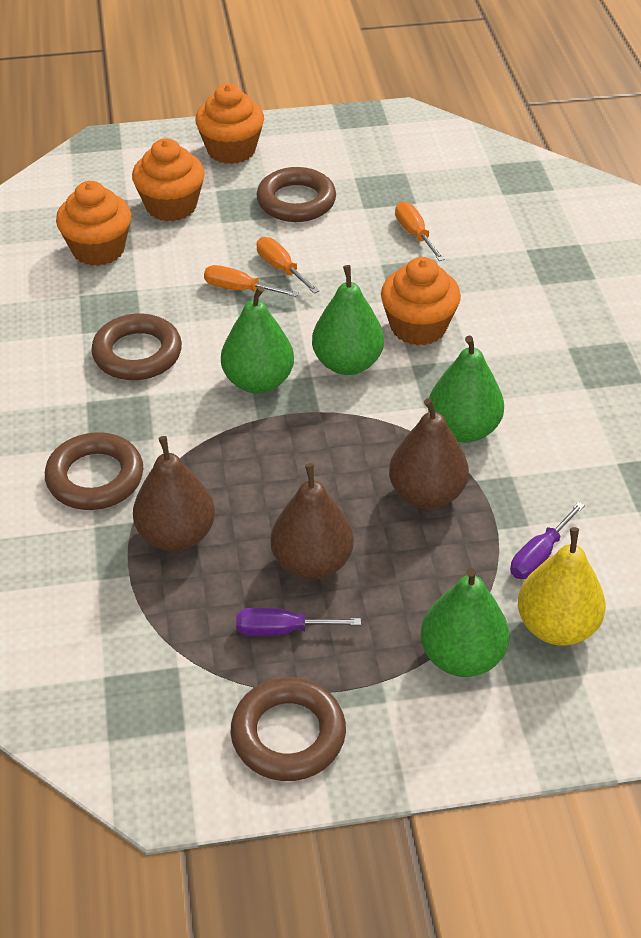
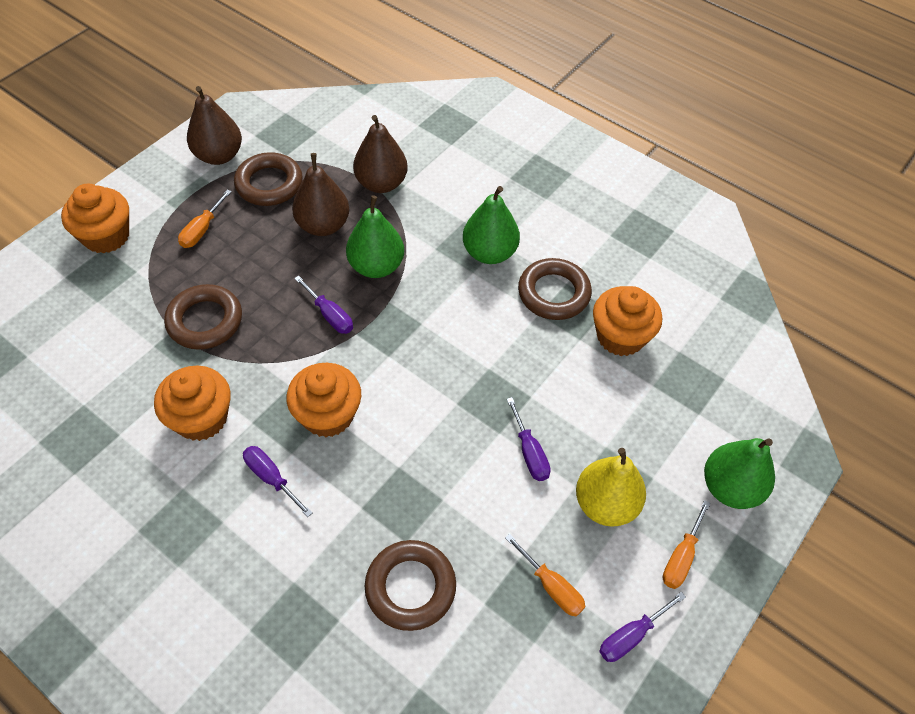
green pear: [221,286,294,394] [312,265,384,375] [421,568,509,677] [428,336,504,443] = 4 -> [346,195,404,278] [463,186,520,264] [704,438,775,509] = 3
purple screwdriver: [236,608,361,636] [510,502,585,579] = 2 -> [243,446,313,517] [294,276,353,334] [507,397,551,481] [599,592,686,662] = 4

